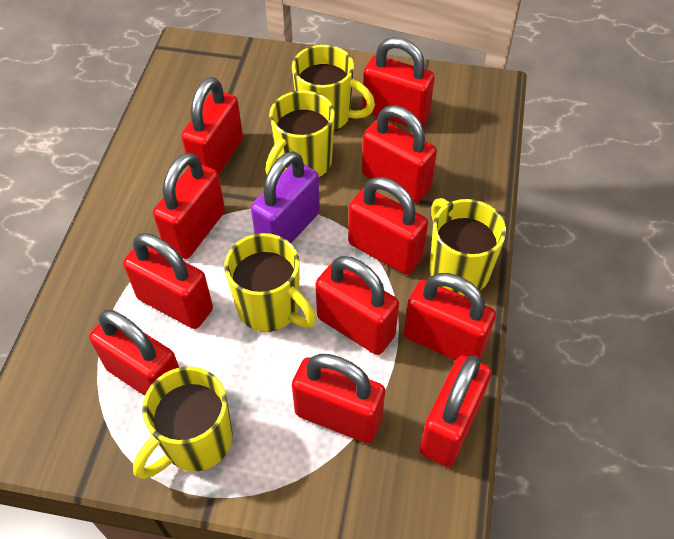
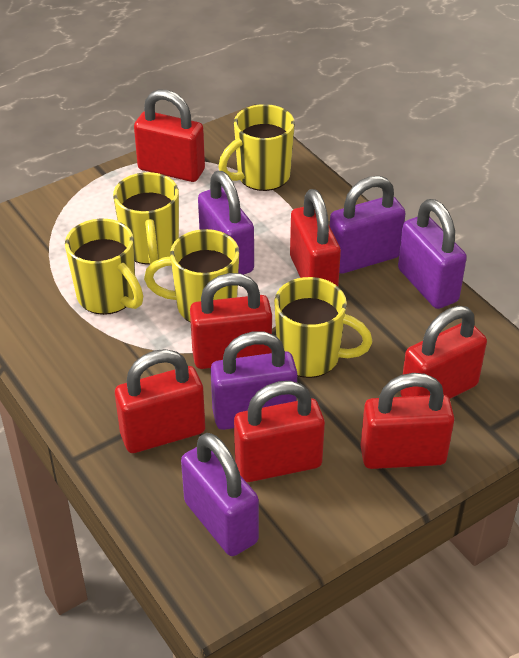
purple padlock: [251,151,320,243] = 1 -> [181,433,259,556] [198,171,254,275] [211,331,297,430] [330,176,405,274] [398,199,467,309] = 5
red padlock: [89,309,179,396] [123,233,213,329] [153,152,225,259] [181,77,243,175] [292,354,385,443] [315,256,399,355] [348,177,428,275] [362,37,435,127] [362,105,437,203] [404,273,496,360] [420,355,492,467] = 11 -> [115,349,205,453] [134,89,205,182] [190,273,272,369] [234,381,325,482] [290,189,341,286] [360,373,454,469] [400,306,487,399] = 7

